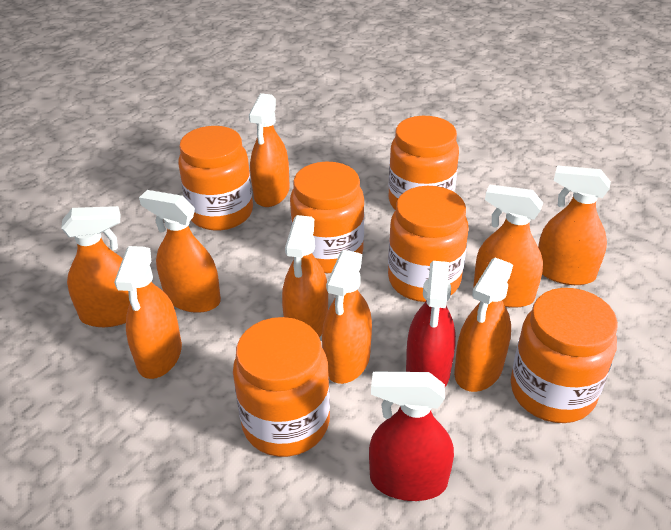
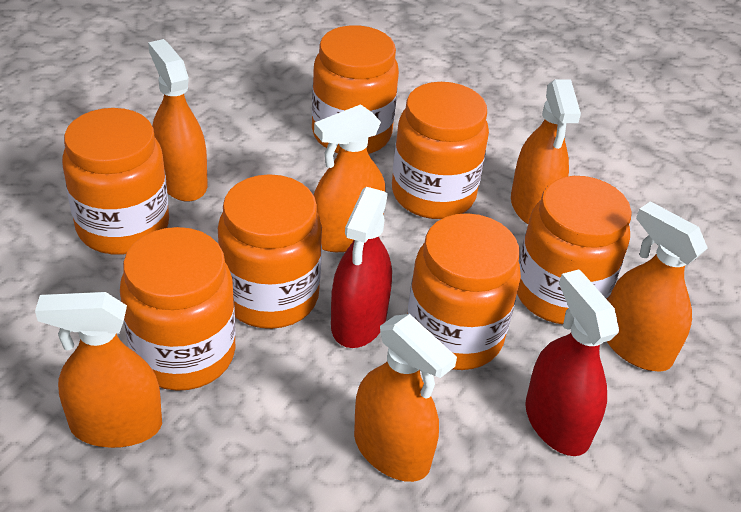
orange jar: [178,126,253,231] [233,317,330,457] [290,161,364,273] [388,116,459,210] [388,186,468,302] [511,288,618,423] = 6 -> [62,108,169,255] [120,227,235,391] [218,174,322,329] [312,25,399,154] [392,82,489,219] [408,213,521,370] [517,176,632,324] = 7
orange spray bottle: [61,206,130,327] [114,246,182,379] [139,190,221,313] [249,93,290,207] [282,215,328,337] [322,250,372,384] [454,258,513,392] [473,185,543,308] [538,165,611,285] = 9 -> [35,292,162,448] [148,39,207,202] [314,104,386,252] [354,314,457,482] [511,79,581,224] [607,201,708,372] = 6

